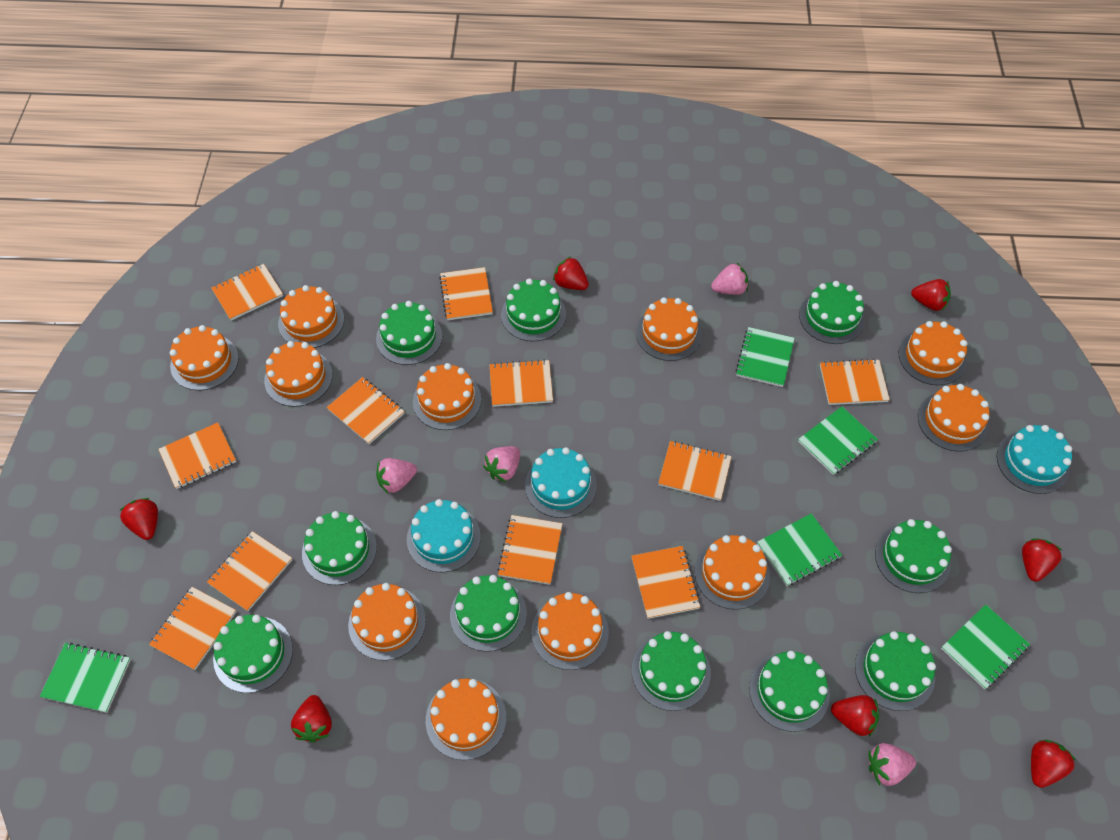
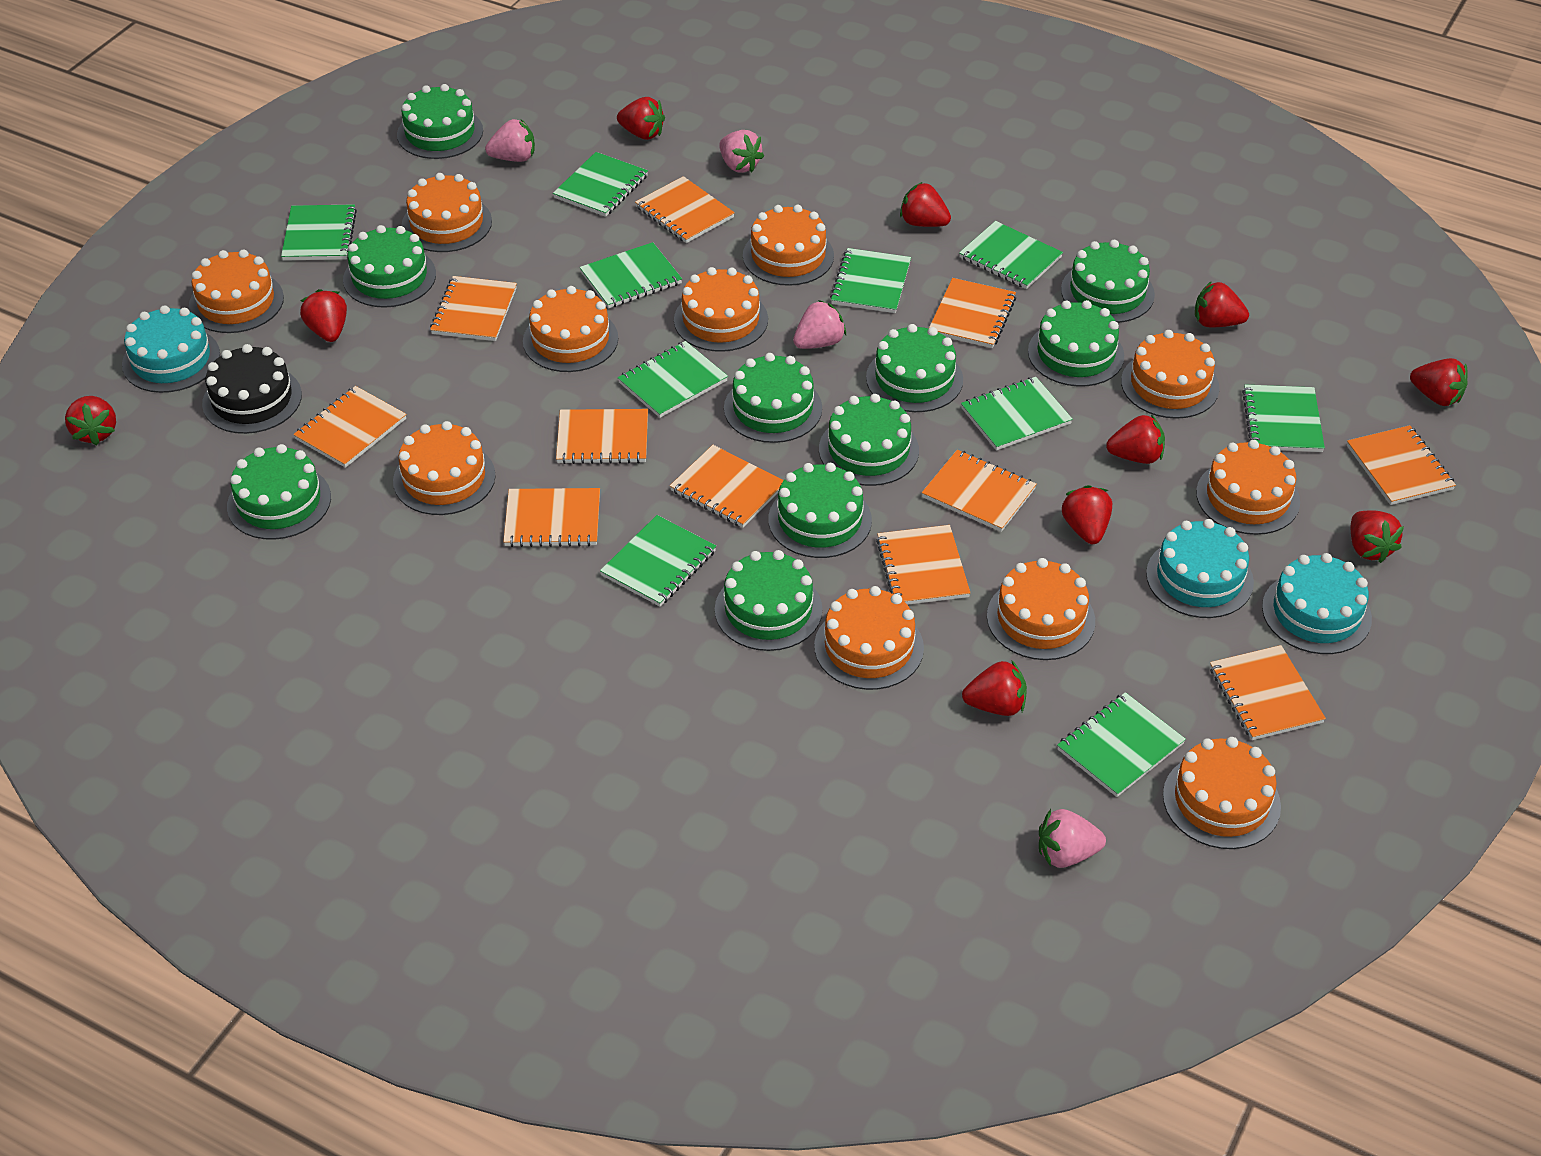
black cake: none = 0 -> [202,344,302,434] = 1
green notebook: [40,643,131,713] [736,327,794,387] [757,513,842,586] [798,407,878,475] [941,604,1030,689] = 5 -> [281,204,357,261] [553,152,648,217] [580,242,682,308] [600,515,716,606] [618,341,728,418] [830,248,911,313] [959,221,1063,289] [961,377,1073,451] [1057,692,1186,797] [1242,385,1325,452] = 10
red strawberry: [119,498,158,540] [291,695,332,743] [553,257,589,290] [831,695,879,737] [911,279,951,311] [1022,538,1062,582] [1031,740,1076,788] = 7 -> [65,396,116,445] [300,289,347,342] [617,97,665,140] [900,182,951,227] [962,661,1027,716] [1062,485,1112,544] [1106,414,1165,464] [1195,281,1249,328] [1351,510,1404,563] [1410,358,1468,406] = 10

